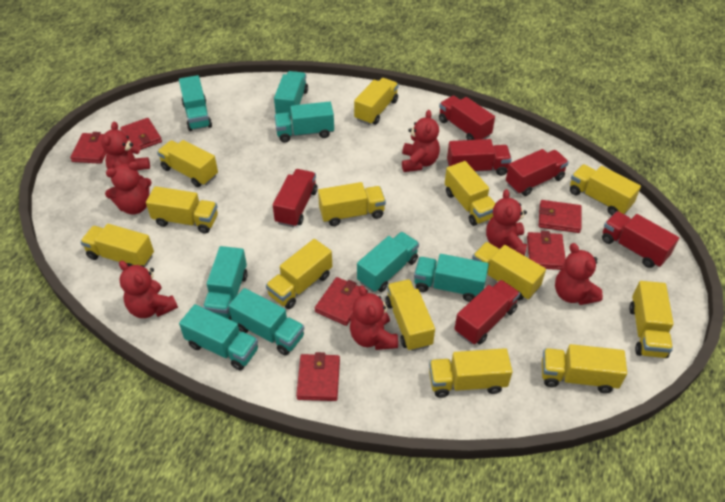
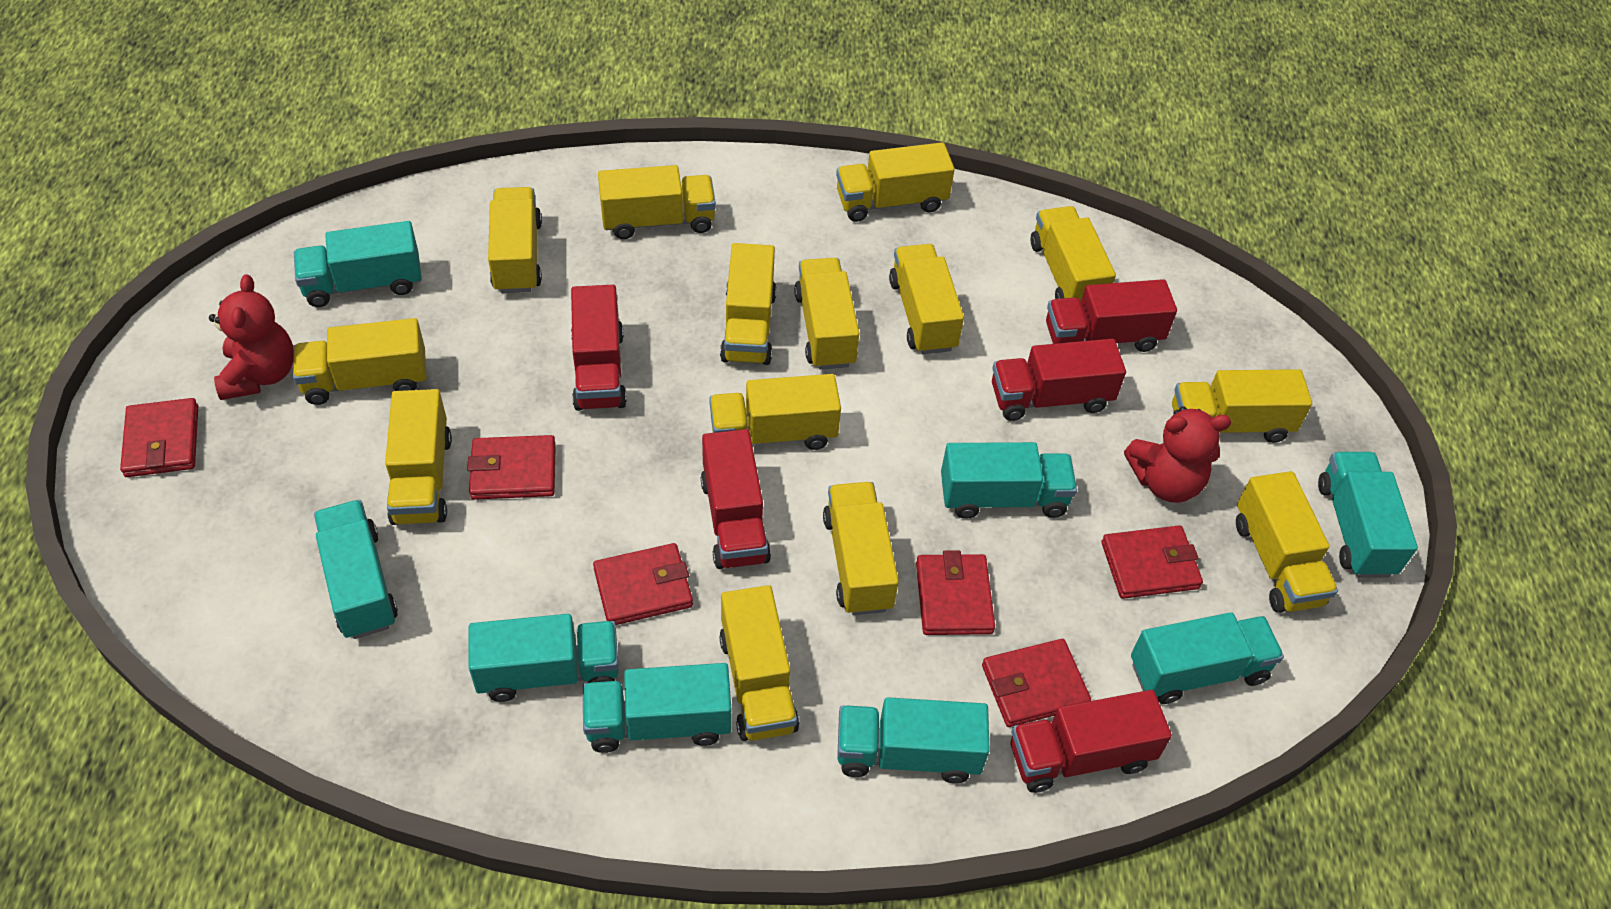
red teddy bear: [101,122,150,179] [105,161,152,214] [119,261,178,318] [350,285,398,350] [402,110,440,172] [486,189,527,256] [555,243,603,305] = 7 -> [209,275,294,400] [1124,406,1231,503] = 2
red truck: [273,169,318,227] [439,96,495,140] [447,139,512,176] [455,280,520,345] [506,149,569,196] [602,211,679,268] = 6 -> [571,285,627,411] [701,429,771,569] [992,339,1126,421] [1011,690,1172,793] [1046,279,1177,352] = 5
yellow truck: [80,224,154,267] [146,186,218,234] [157,140,218,187] [266,239,332,309] [318,182,386,226] [354,78,399,125] [385,279,435,351] [429,348,513,398] [445,161,495,226] [472,242,546,301] [542,344,627,393] [570,164,641,215] [629,281,674,358] = 13 -> [293,318,426,405] [385,389,452,525] [488,187,542,293] [598,165,716,239] [709,374,841,450] [719,585,799,741] [720,243,777,365] [794,258,859,370] [823,482,899,615] [836,142,955,222] [889,244,964,354] [1031,206,1116,301] [1172,369,1312,443] [1236,471,1338,613] = 14

